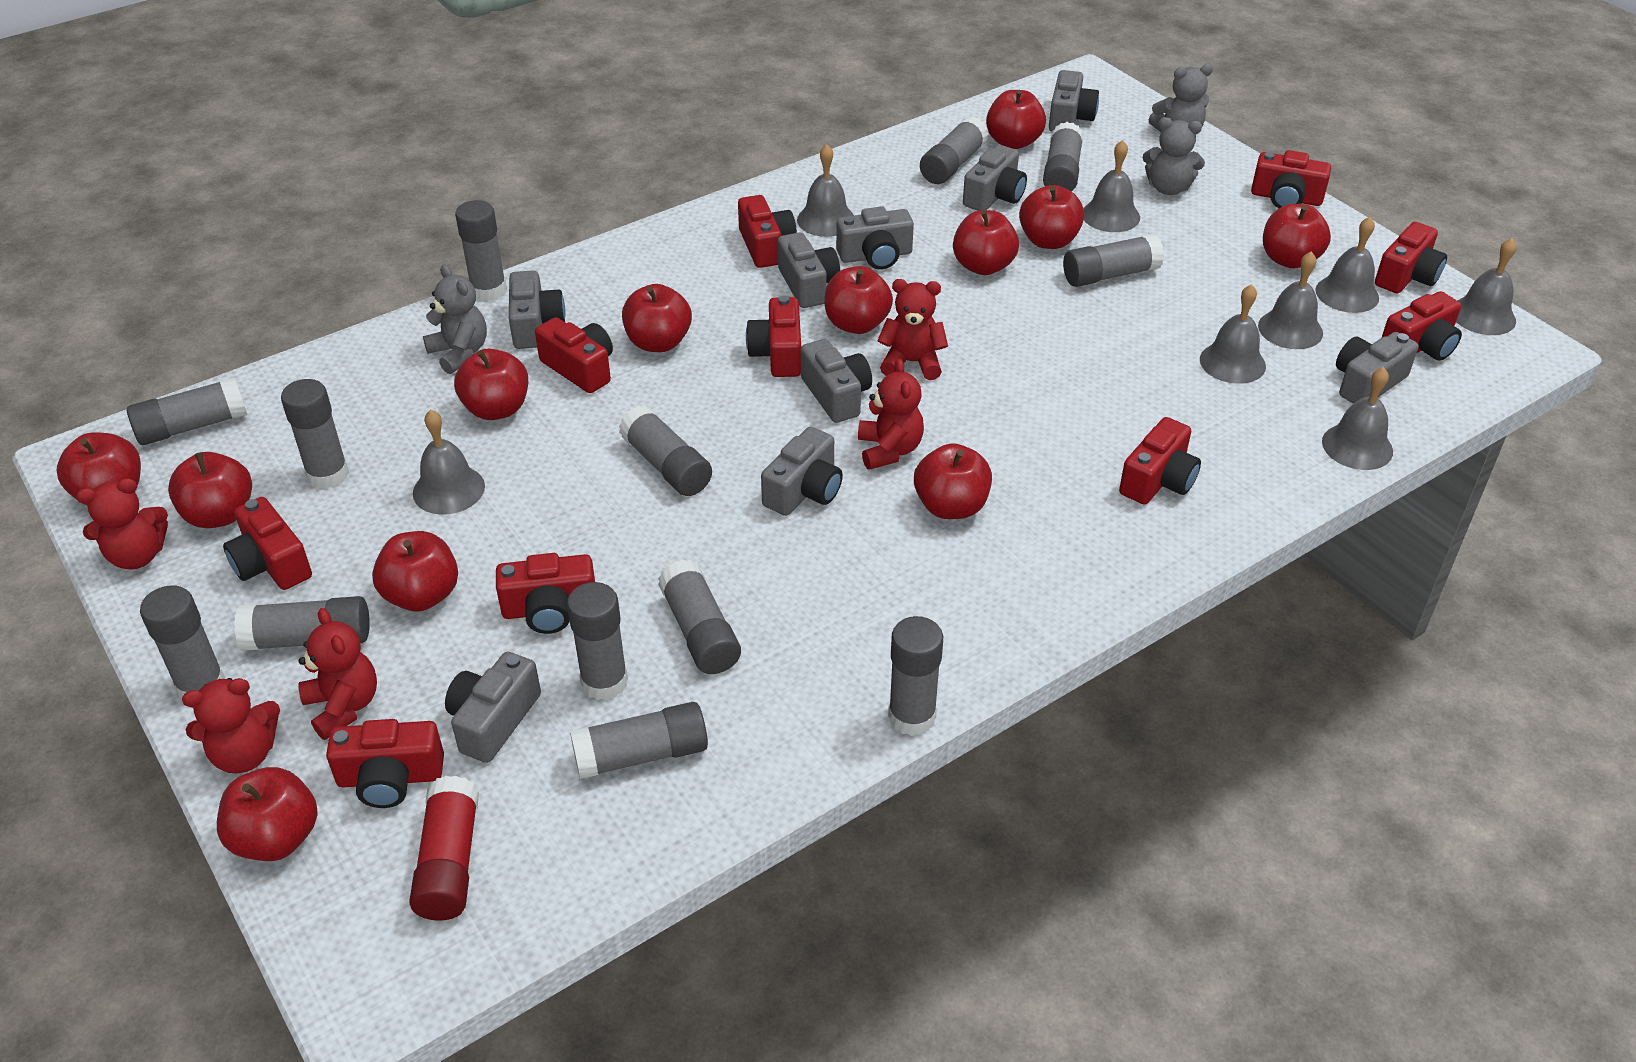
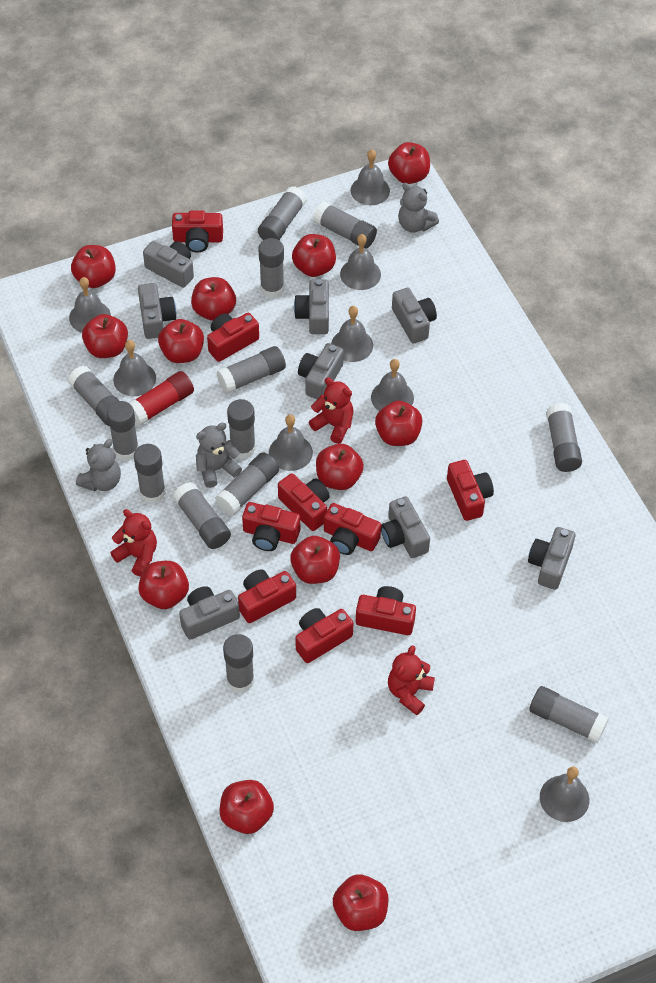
grey camera: [445,652,541,763] [509,270,565,349] [761,427,843,516] [778,232,840,308] [801,339,872,423] [836,206,914,270] [963,145,1027,211] [1049,70,1099,131] [1336,332,1418,404] = 9 -> [138,283,176,339] [143,241,194,288] [179,586,240,640] [294,279,329,334] [298,343,344,399] [381,496,430,558] [392,288,437,344] [528,527,575,590] = 8
red camera: [223,497,312,590] [326,719,444,808] [496,553,595,634] [535,317,613,393] [738,195,797,268] [746,295,801,377] [1119,417,1201,505] [1251,150,1331,208] [1375,222,1447,293] [1382,291,1462,361] = 10 -> [172,210,223,253] [207,313,259,362] [238,569,296,623] [242,502,300,551] [278,473,330,531] [296,608,353,663] [324,503,381,555] [356,586,416,635] [447,460,494,521] = 9
red teddy bear: [76,478,168,570] [182,678,280,773] [298,608,377,740] [858,359,924,470] [877,279,948,380] = 5 -> [110,509,157,577] [309,377,354,444] [388,646,435,715] = 3

